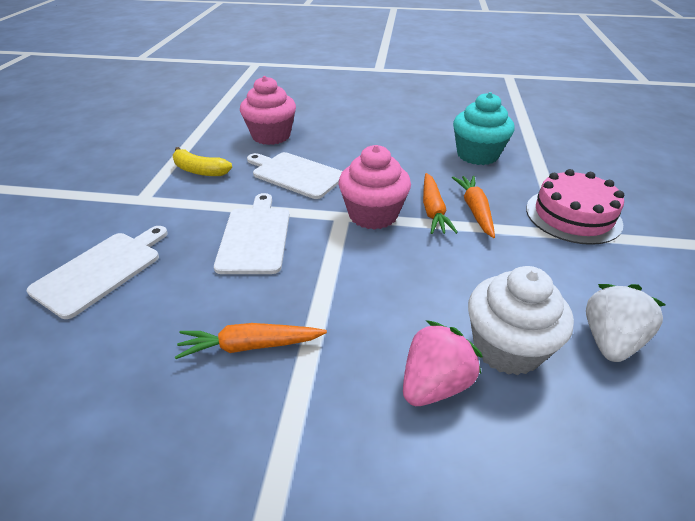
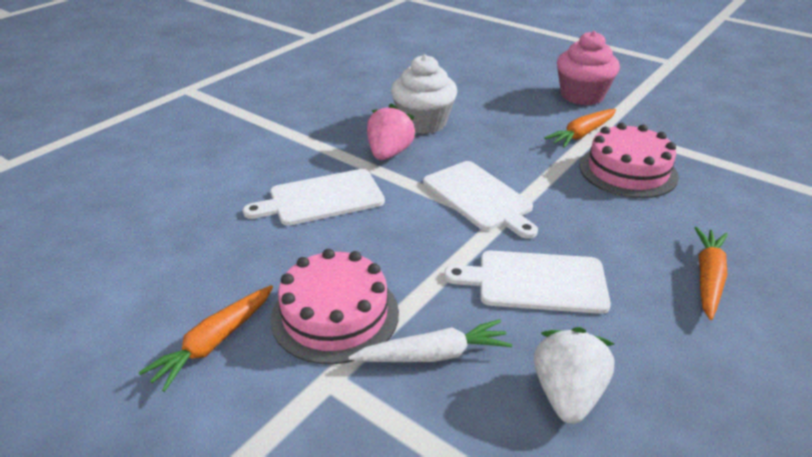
pink cake: [526,169,624,245] = 1 -> [271,249,399,364] [579,123,679,198] = 2
pink cupcake: [240,76,296,145] [339,145,411,230] = 2 -> [557,31,620,105] = 1
turquoise cupcake: [453,92,515,165] = 1 -> none = 0
white carrot: none = 0 -> [349,319,512,362] = 1
yellow banana: [173,147,232,176] = 1 -> none = 0

